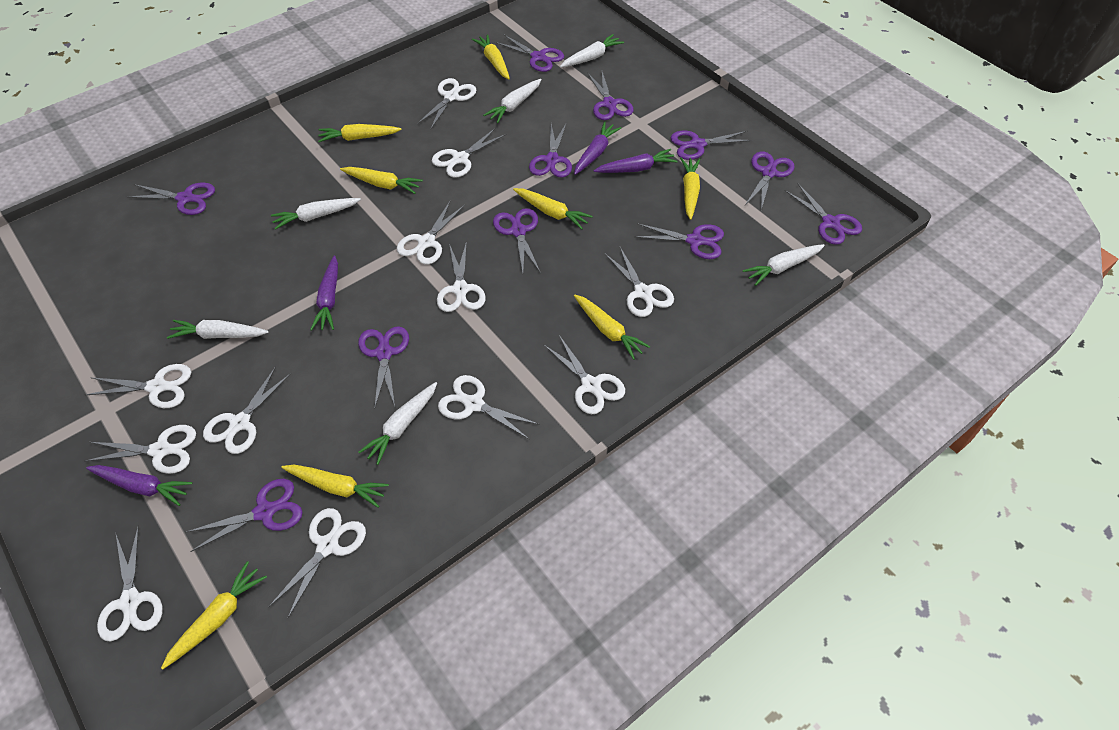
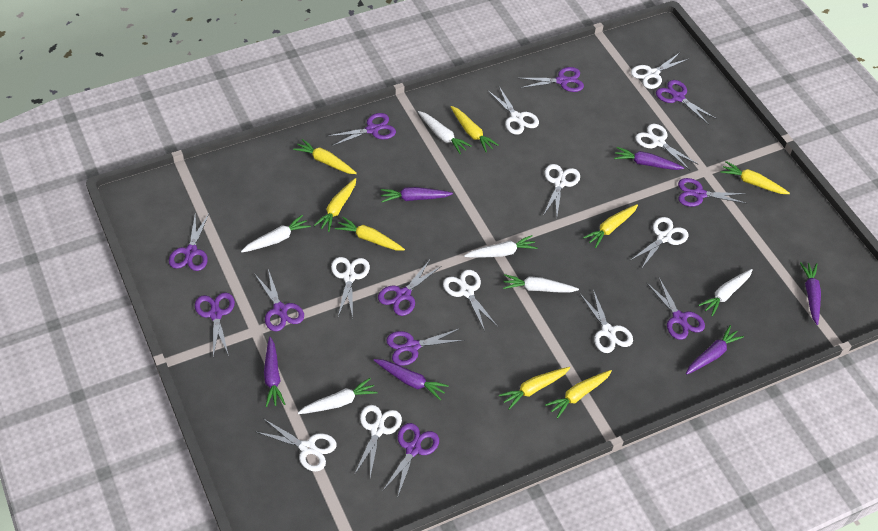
purple carrot: [86,465,193,506] [310,256,338,331] [574,121,622,175] [594,149,678,173] = 4 -> [264,337,285,407] [374,359,449,400] [380,187,453,202] [614,147,684,170] [686,325,744,375] [800,262,821,325] = 6
white scissors: [84,425,196,474] [86,364,191,408] [97,526,162,642] [203,366,291,454] [269,508,366,619] [397,200,465,265] [417,78,476,129] [432,128,506,178] [437,241,486,312] [438,375,540,440] [543,335,625,414] [604,247,674,317] = 12 -> [256,419,337,471] [331,257,370,318] [354,405,402,477] [443,270,498,331] [488,86,539,135] [543,164,580,217] [580,290,633,353] [630,217,689,269] [631,53,688,89] [635,124,699,170] = 10

